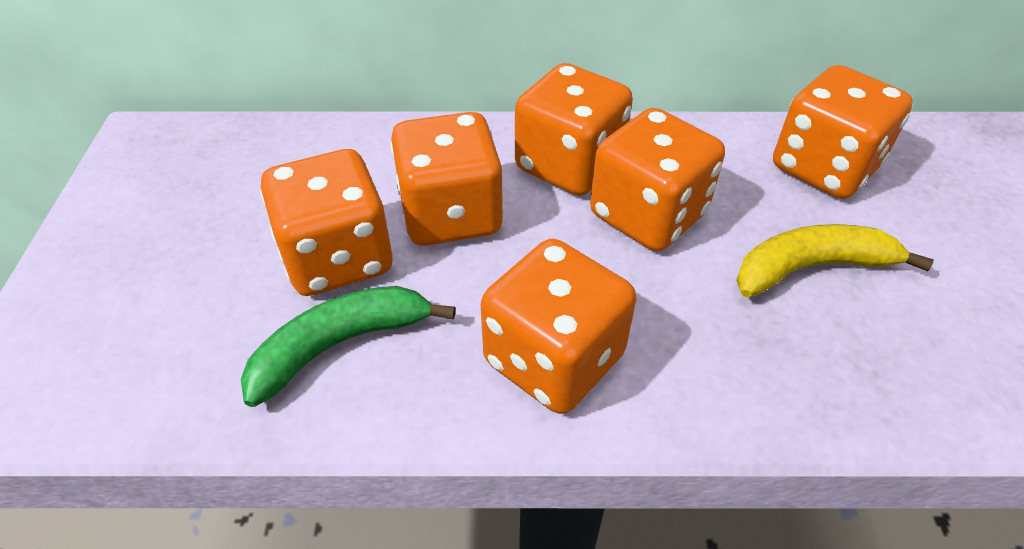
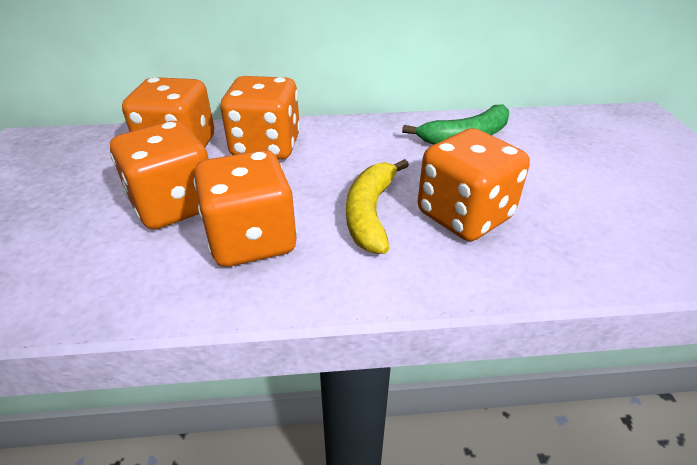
orange dice: [260,149,392,296] [390,112,504,246] [481,239,637,414] [515,63,633,195] [590,108,725,251] [773,65,913,199] = 6 -> [110,121,208,229] [122,77,214,147] [193,150,297,267] [220,76,300,160] [417,128,530,241] = 5

